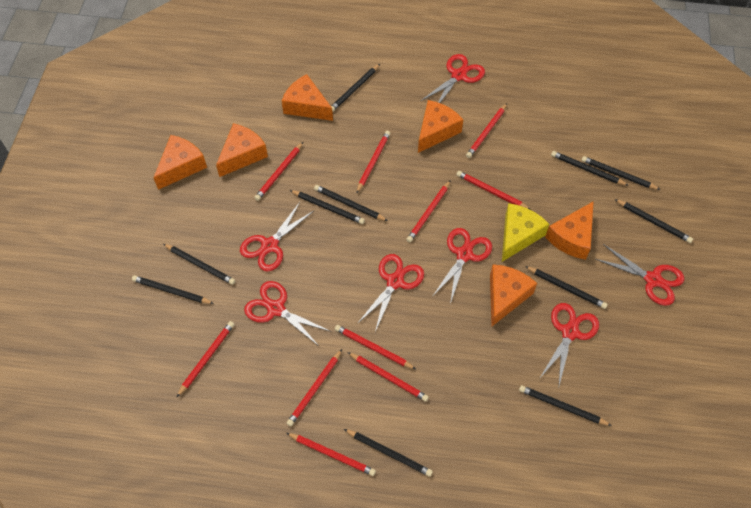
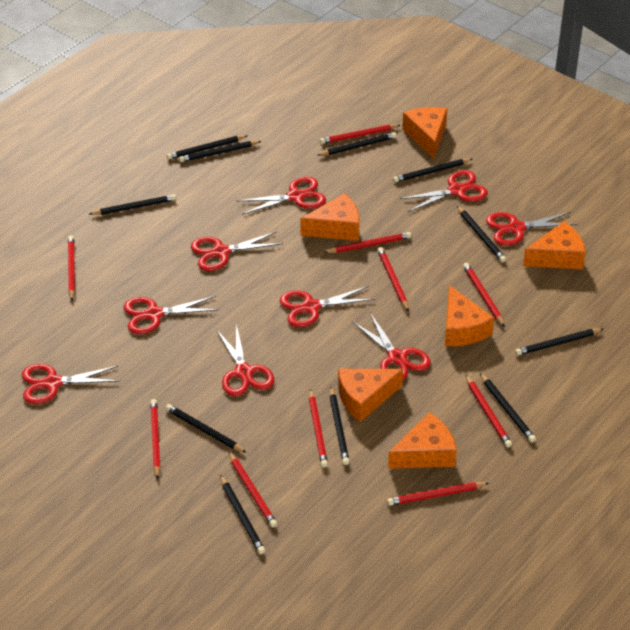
red scissors: [240,202,314,272] [244,281,330,346] [357,254,424,332] [421,54,485,103] [432,228,492,304] [539,303,599,385] [595,244,684,306] = 7 -> [22,364,120,404] [124,296,219,334] [191,231,283,271] [216,324,274,396] [237,177,326,215] [280,286,375,327] [352,313,431,380] [400,170,488,212] [486,212,578,246] = 9
yellow cheese: [502,203,549,262] = 1 -> none = 0

